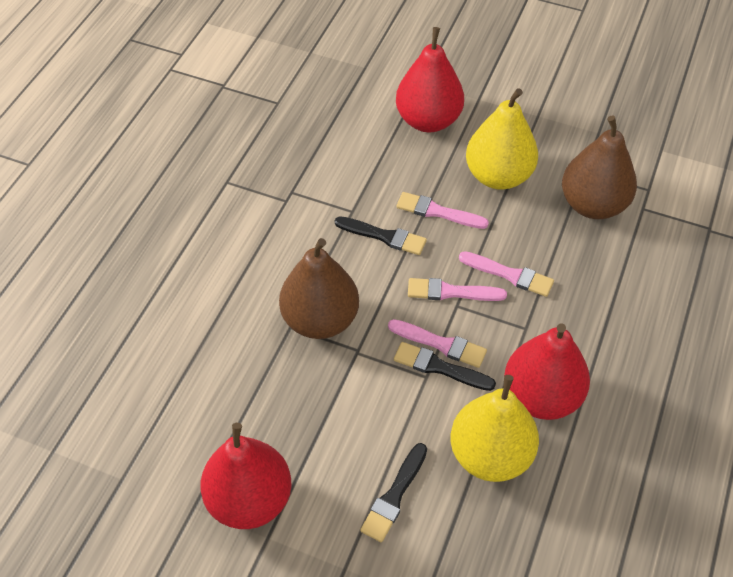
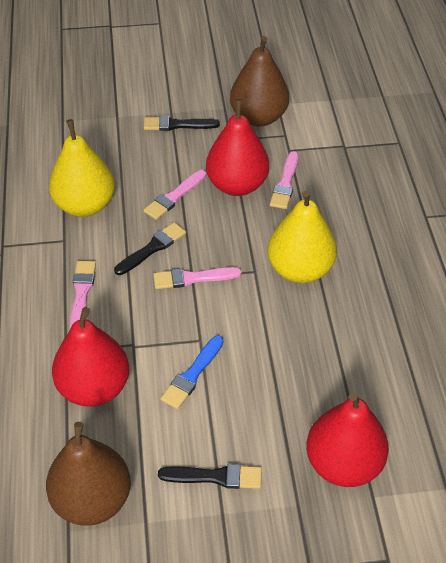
blue brush: none = 0 -> [161,335,224,409] = 1

